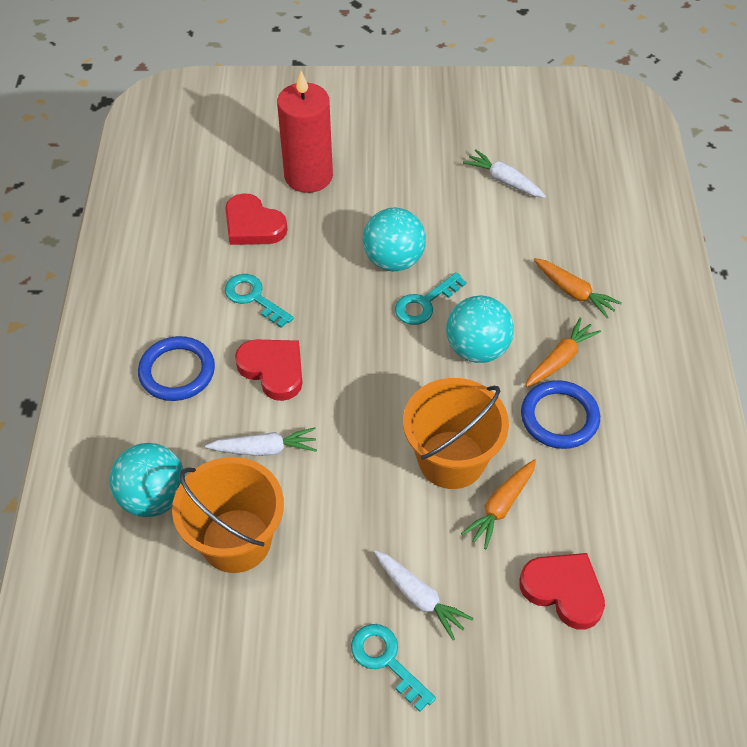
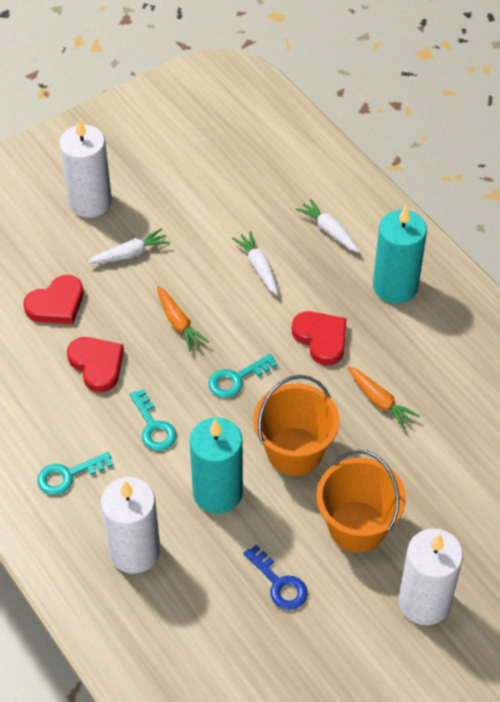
blue key: none = 0 -> [243,544,308,610] = 1
blue ring: [138,336,215,401] [521,380,600,449] = 2 -> none = 0
orange carrot: [461,459,536,549] [525,317,601,387] [534,258,622,318] = 3 -> [157,286,209,352] [347,366,419,430] = 2
red candle: [277,71,333,193] = 1 -> none = 0
turquoise ball: [110,443,185,517] [363,208,426,271] [446,296,514,363] = 3 -> none = 0
turquoise candle: none = 0 -> [189,417,243,514] [373,206,427,304] = 2
white candle: none = 0 -> [59,119,112,218] [101,477,160,573] [399,528,463,625] = 3

